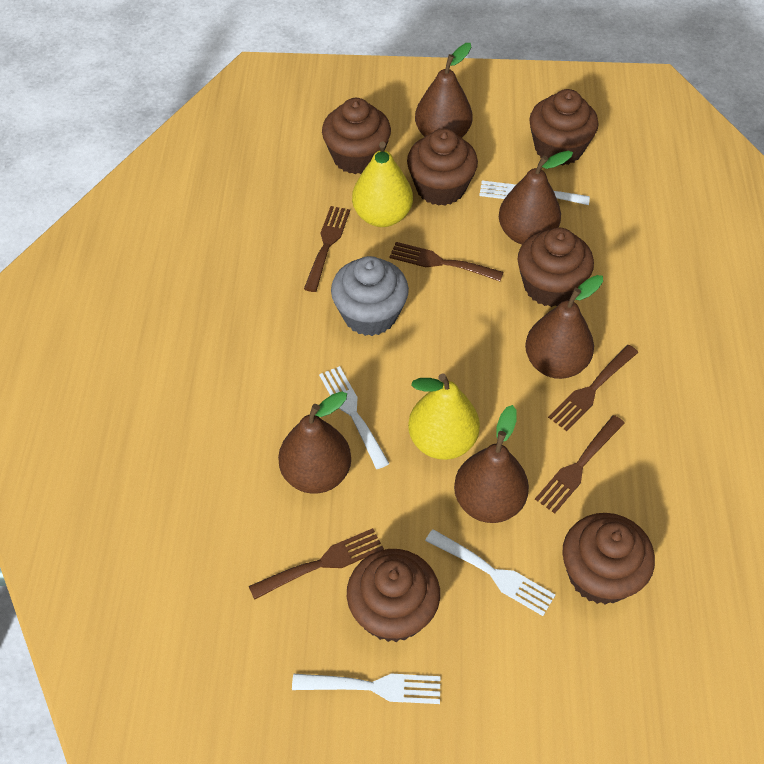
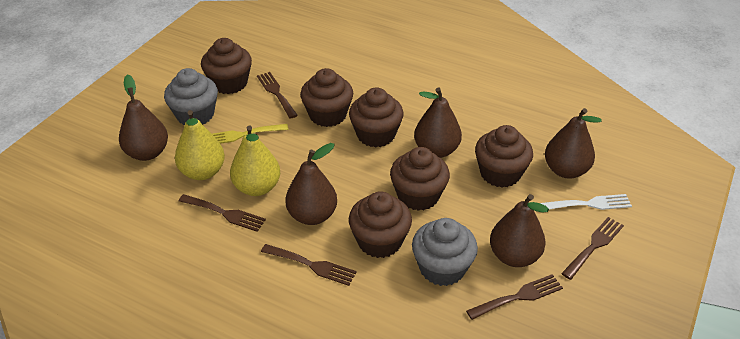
grey cupcake: [331,256,409,336] = 1 -> [164,68,218,125] [412,218,478,286] = 2
white fork: [292,674,441,704] [319,366,390,469] [425,529,555,616] [479,180,590,205] = 4 -> [540,194,632,210] = 1
yellow fork: none = 0 -> [212,124,289,144] = 1

